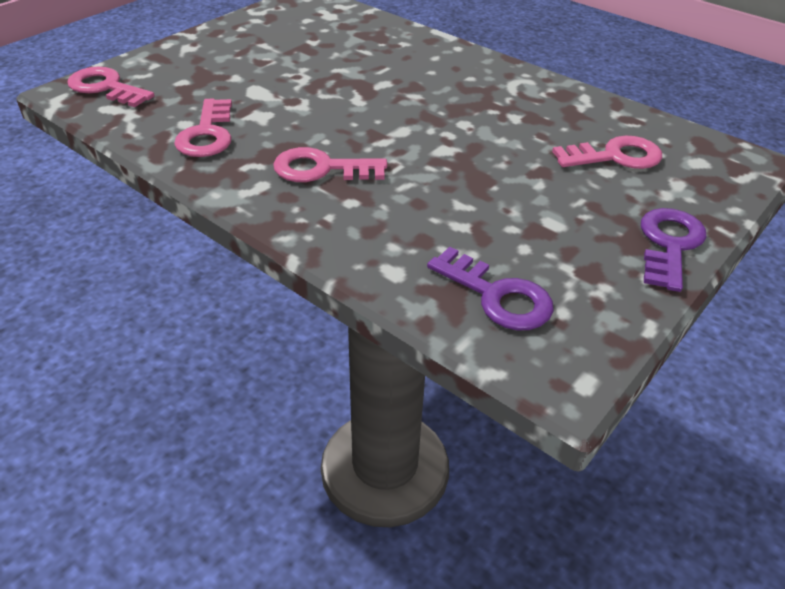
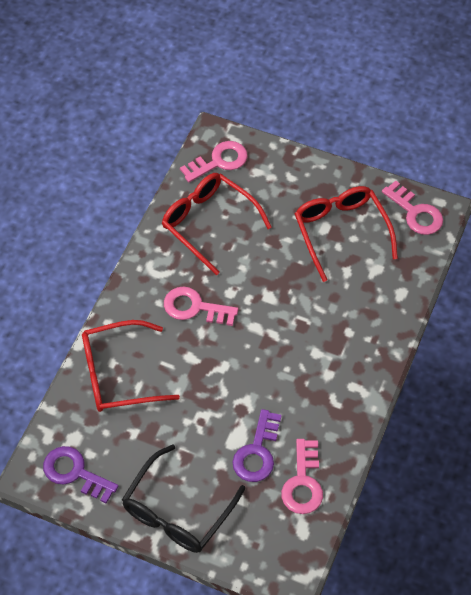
black glasses: none = 0 -> [122,444,245,553] = 1
red glasses: none = 0 -> [82,320,180,412] [162,173,272,276] [295,186,398,282] = 3

